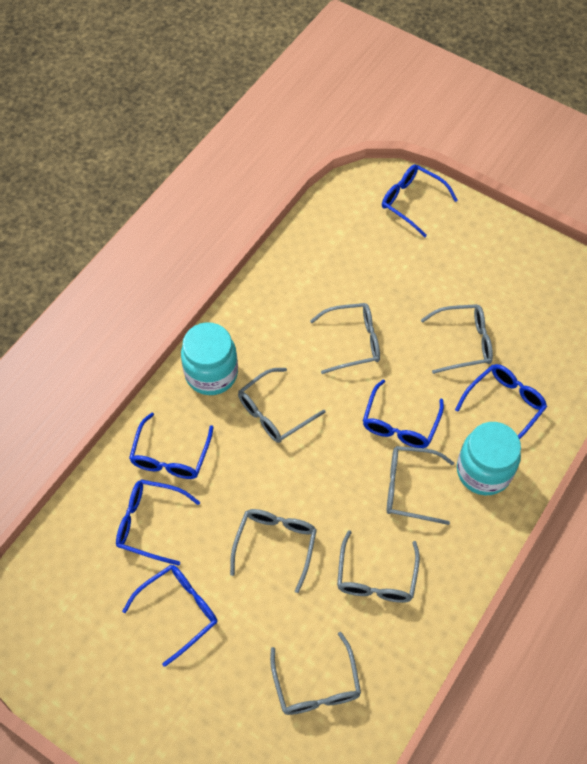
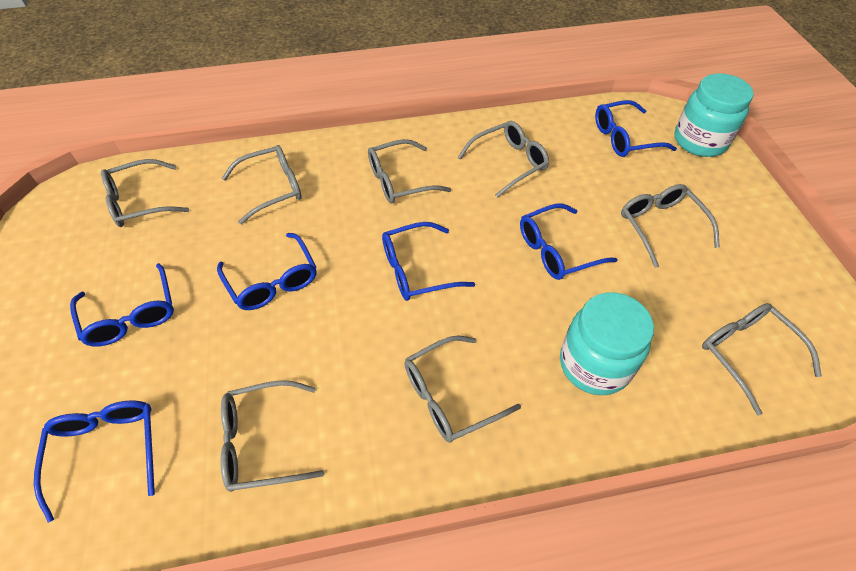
grey glasses: [230,509,317,593] [238,368,326,443] [270,632,361,715] [310,303,380,374] [337,530,420,603] [387,446,454,525] [421,304,493,374] = 7 -> [101,159,189,227] [221,380,324,492] [222,145,302,224] [368,139,451,204] [405,335,521,443] [458,121,549,198] [621,184,720,268] [702,303,822,415] = 8

